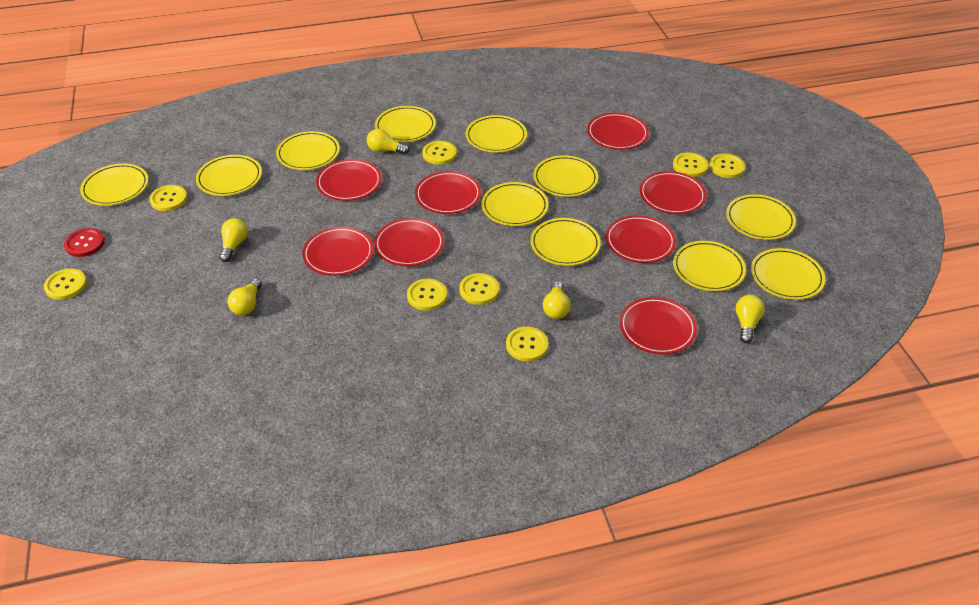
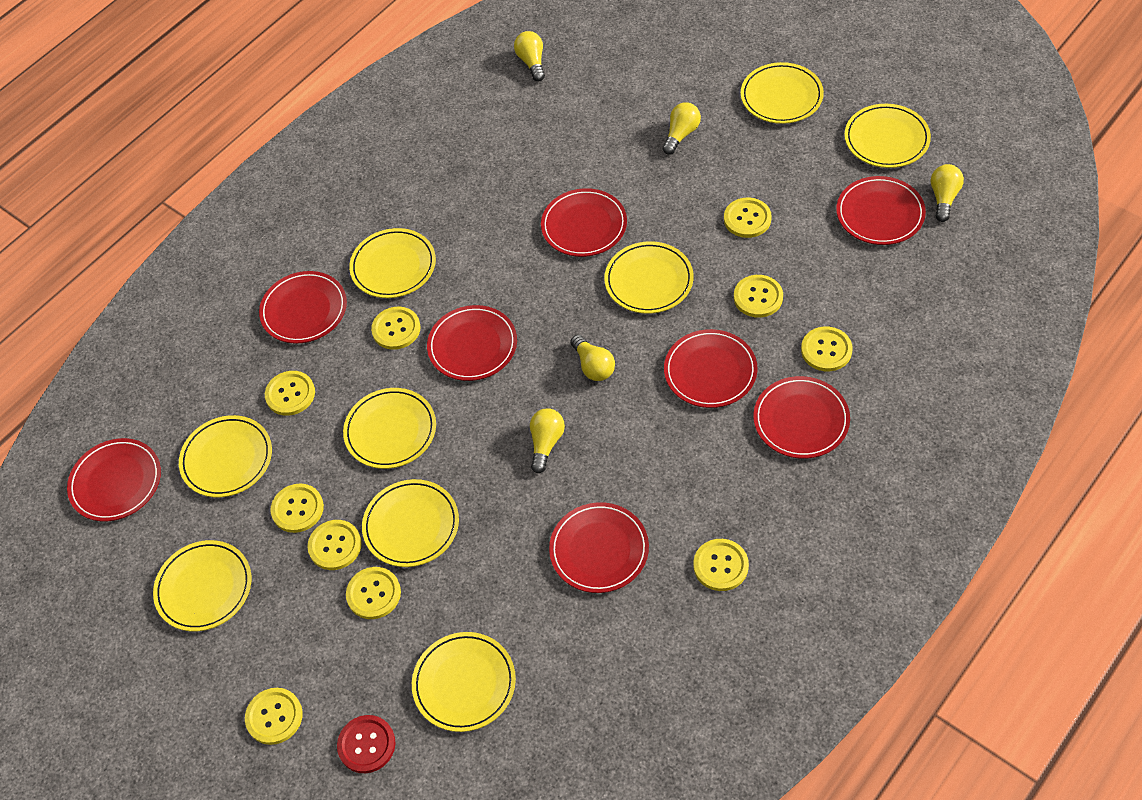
yellow button: [44,268,87,300] [149,185,187,211] [407,279,447,310] [423,141,457,165] [459,273,499,305] [506,327,548,362] [673,152,708,177] [709,154,745,178] = 8 -> [245,688,303,745] [265,371,315,416] [270,483,324,533] [307,520,362,570] [346,567,401,619] [371,307,420,350] [693,539,749,591] [724,198,772,238] [734,275,783,318] [801,327,853,371] = 10
yellow plate: [80,164,148,206] [196,155,262,196] [276,131,340,170] [375,106,436,142] [466,115,527,152] [481,182,548,226] [530,218,600,266] [533,155,598,197] [673,241,746,291] [726,194,796,240] [751,248,825,300] = 11 -> [153,540,251,631] [179,415,272,497] [343,388,436,469] [349,228,436,298] [362,479,459,567] [412,632,516,732] [604,241,693,314] [741,62,824,124] [844,104,931,168] = 9

